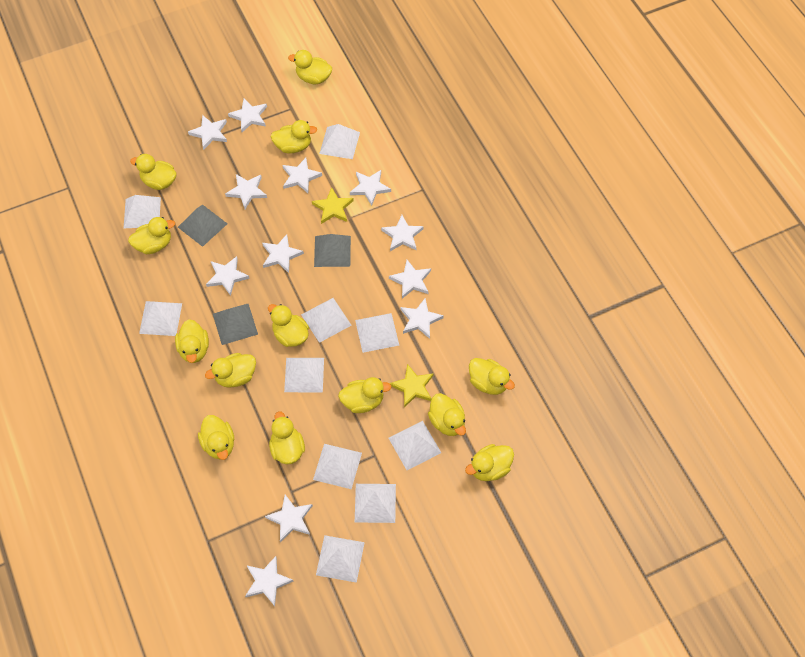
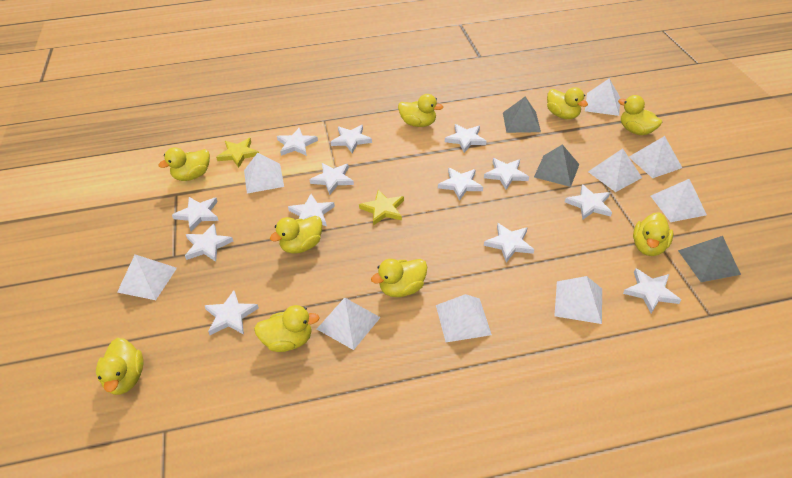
white pyramid: [123,195,161,229] [139,301,182,336] [284,358,324,392] [301,298,352,343] [313,444,362,489] [316,535,365,583] [319,124,360,159] [355,313,399,353] [355,484,396,523] [389,421,441,470] = 10 -> [117,255,177,300] [244,153,284,193] [317,298,381,350] [436,294,492,342] [554,276,602,324] [585,79,620,116] [588,148,642,192] [629,136,682,178] [651,179,707,222] = 9
white star: [188,115,227,150] [206,256,250,296] [225,174,267,209] [228,98,267,132] [245,556,293,606] [262,235,304,273] [265,495,313,542] [282,158,322,193] [350,170,391,206] [381,215,424,251] [389,260,431,299] [400,298,444,339] = 12 -> [172,197,219,232] [185,224,233,262] [204,290,259,335] [277,128,318,156] [288,194,335,226] [309,163,354,195] [331,125,372,153] [438,168,483,201] [445,124,487,153] [484,158,529,190] [484,223,534,263] [565,184,612,220] [623,268,681,313] = 13
yellow duck: [128,217,175,254] [130,154,177,190] [175,319,209,363] [198,415,234,460] [205,353,256,388] [268,304,309,347] [269,411,305,465] [270,120,317,154] [288,50,332,85] [338,377,391,413] [428,393,466,436] [465,444,514,481] [469,358,515,395] = 13 -> [96,338,144,395] [159,147,210,181] [254,305,319,352] [270,216,322,254] [371,259,427,297] [398,94,443,127] [547,87,588,119] [618,95,662,135] [633,212,674,256] = 9

